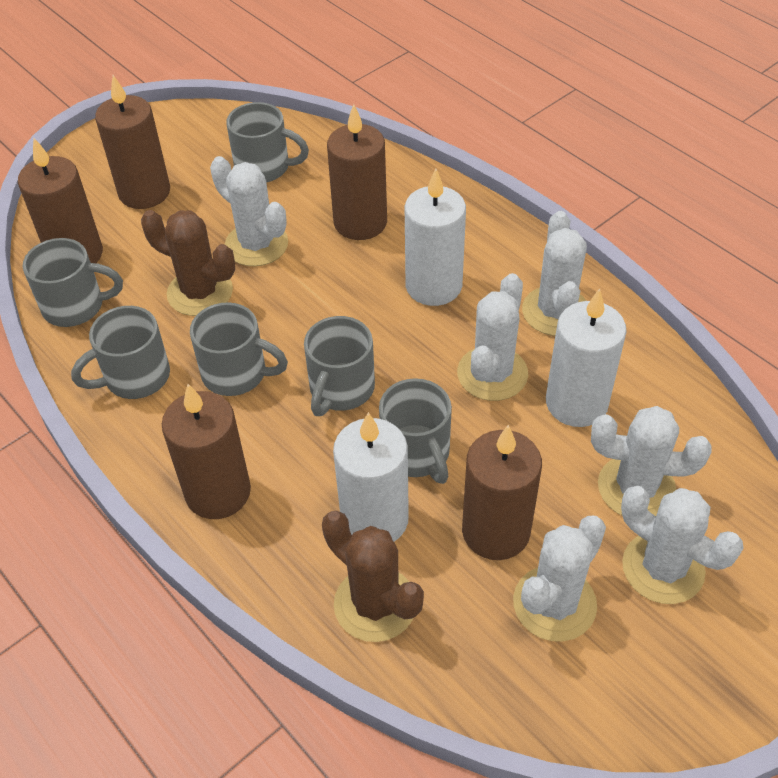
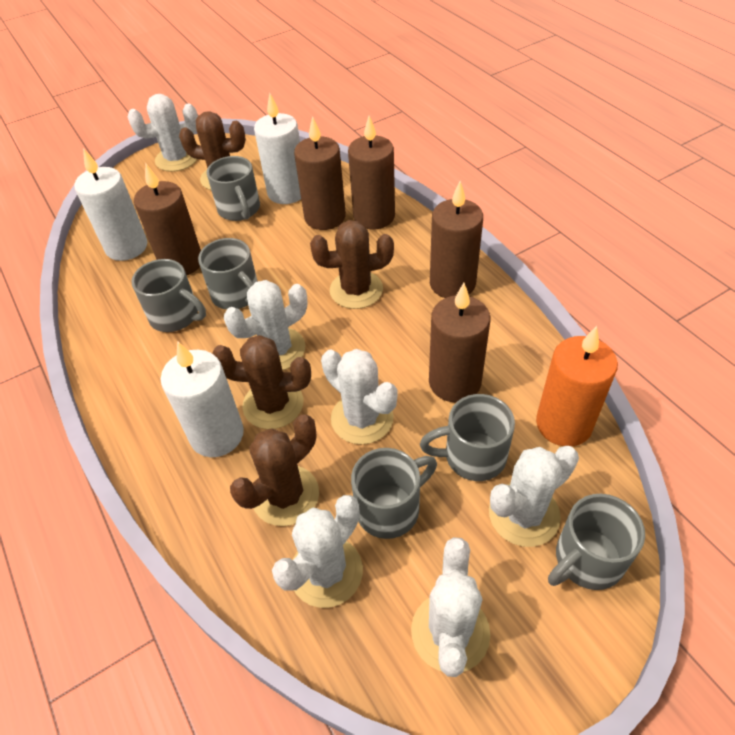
brown cactus: [141,210,235,316] [322,511,424,642] = 2 -> [179,111,246,190] [212,335,311,429] [230,414,319,526] [310,220,394,309] = 4
orange candle: none = 0 -> [536,326,618,447] = 1

